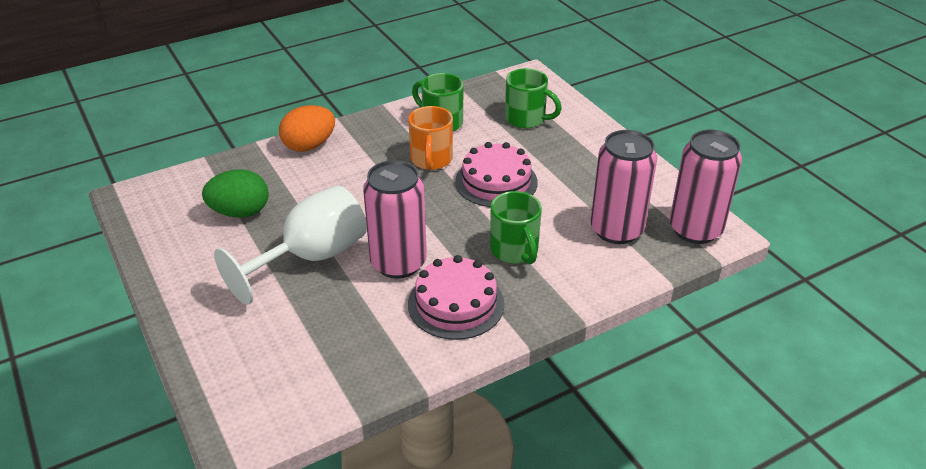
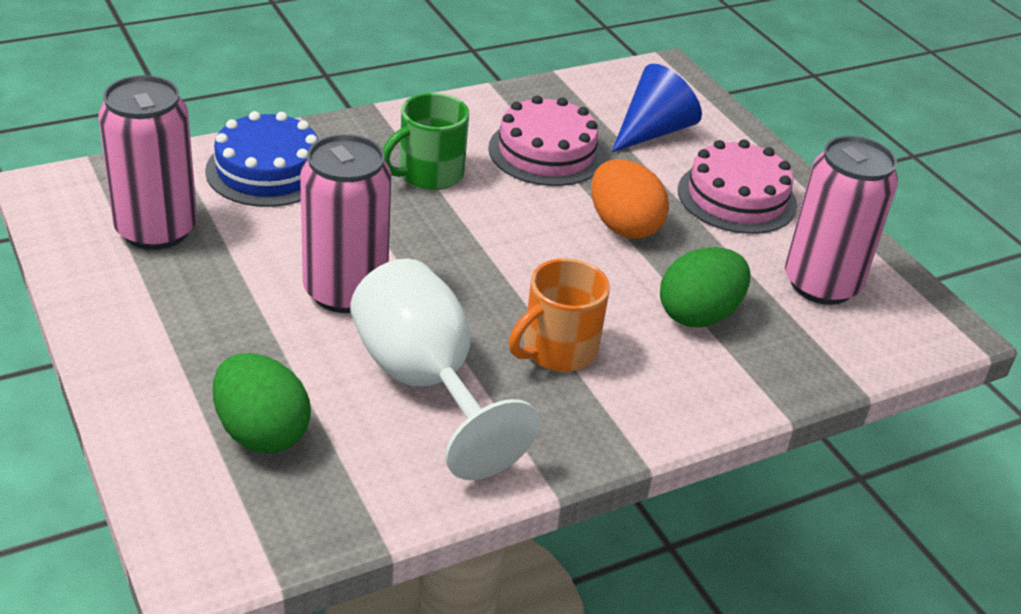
blue cake: none = 0 -> [205,111,318,207] = 1
blue cone: none = 0 -> [612,64,702,152] = 1
green egg: [202,170,269,218] = 1 -> [213,353,311,454] [660,247,750,327] = 2
green mug: [412,73,464,132] [490,191,542,264] [505,68,562,128] = 3 -> [382,93,469,190] = 1

